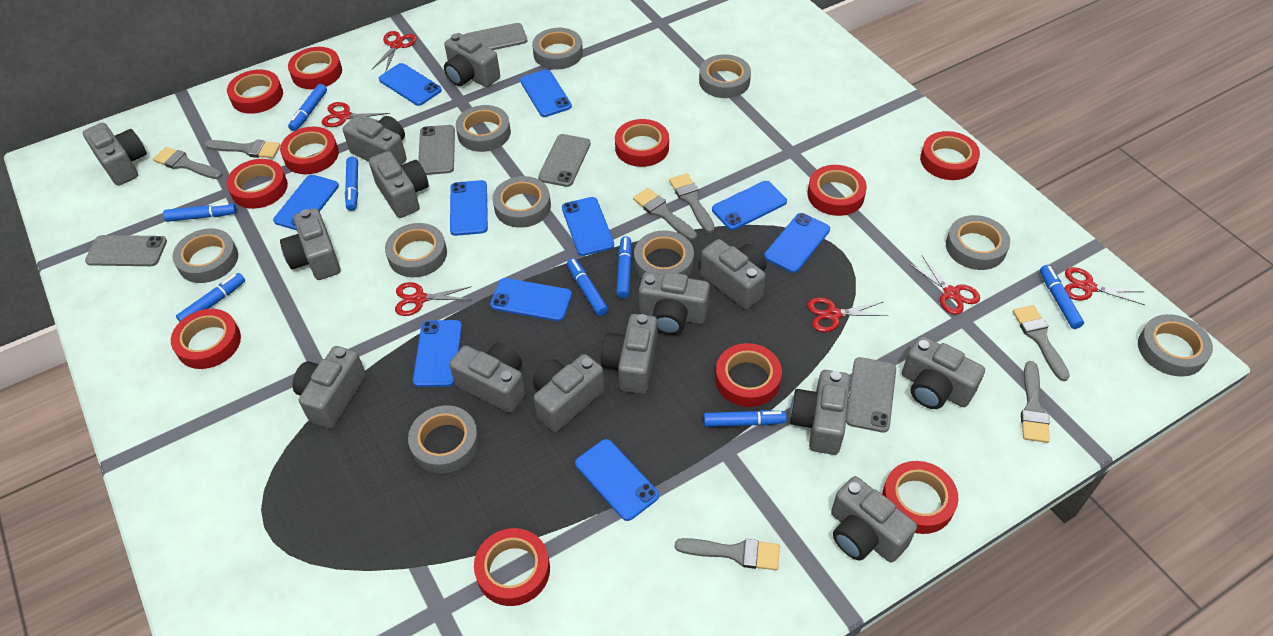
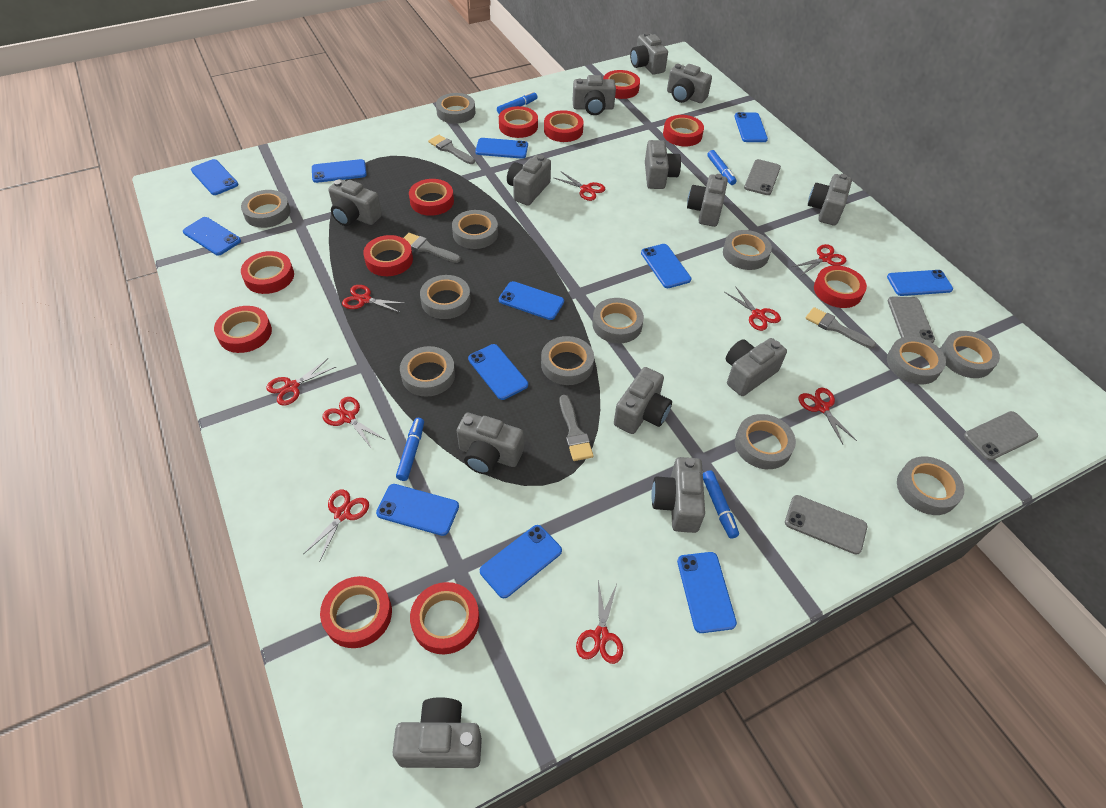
blue marker: [163,203,237,222] [176,273,245,322] [288,84,327,131] [345,157,358,211] [567,258,608,316] [616,236,632,298] [704,410,787,427] [1040,265,1084,329] = 8 -> [396,418,424,481] [497,92,537,114] [703,470,739,539] [707,150,737,185] = 4
blue phone: [273,175,339,230] [379,63,442,106] [413,320,462,387] [450,180,488,236] [490,278,572,321] [520,69,572,117] [562,197,614,256] [575,439,659,521] [712,181,787,230] [764,213,830,273] = 10 -> [183,217,241,255] [191,159,238,195] [312,159,367,183] [376,484,459,536] [468,344,528,400] [475,138,528,159] [480,525,562,598] [499,281,564,320] [641,244,691,288] [677,552,737,633] [734,112,768,142] [887,270,953,296] = 12
grey brush: [153,147,222,179] [205,140,281,158] [633,188,697,240] [669,173,715,233] [675,538,780,570] [1013,305,1070,381] [1021,361,1050,443] = 7 -> [404,233,461,263] [428,135,475,164] [560,395,594,461] [805,307,876,349] = 4
grey camera: [83,123,147,186] [280,208,341,280] [292,346,366,428] [343,116,407,166] [369,151,429,218] [444,33,500,87] [449,343,526,413] [533,354,605,432] [601,314,658,394] [639,272,710,335] [700,239,766,309] [790,370,850,455] [831,476,917,563] [902,336,985,409] = 14 -> [328,179,382,226] [392,697,482,768] [457,413,524,474] [507,155,551,206] [573,75,616,115] [614,367,672,434] [630,32,668,75] [645,140,681,189] [651,457,705,533] [667,64,712,103] [687,174,728,227] [726,338,787,396] [808,174,852,226] = 13
grey phone: [85,235,167,266] [418,125,455,175] [464,23,527,50] [538,134,591,187] [846,357,896,433] = 5 -> [744,159,781,195] [785,495,867,555] [888,297,935,343] [964,411,1038,461] = 4
grey tape: [172,229,238,283] [385,223,447,277] [408,406,479,473] [456,105,511,152] [493,176,551,228] [532,28,583,69] [634,230,694,278] [699,54,751,98] [946,215,1010,270] [1138,314,1213,377] = 10 -> [241,190,291,228] [400,346,455,397] [420,275,471,319] [436,93,475,124] [452,210,498,249] [541,336,594,385] [592,298,644,343] [723,230,772,270] [735,414,796,469] [887,336,946,385] [897,456,964,515] [940,331,1000,378] = 12
red scissors: [322,102,390,127] [372,31,417,72] [395,282,472,316] [807,297,889,332] [908,256,980,315] [1064,267,1145,305] = 6 -> [266,359,336,406] [304,489,369,562] [323,397,386,449] [342,285,407,313] [554,172,605,201] [576,580,623,664] [725,286,781,331] [792,244,846,275] [799,388,857,444] = 9

